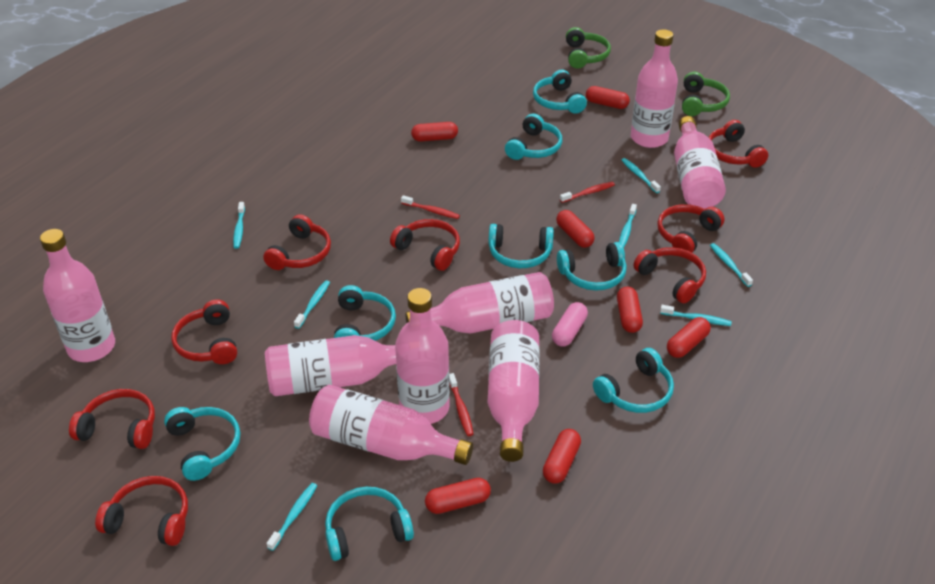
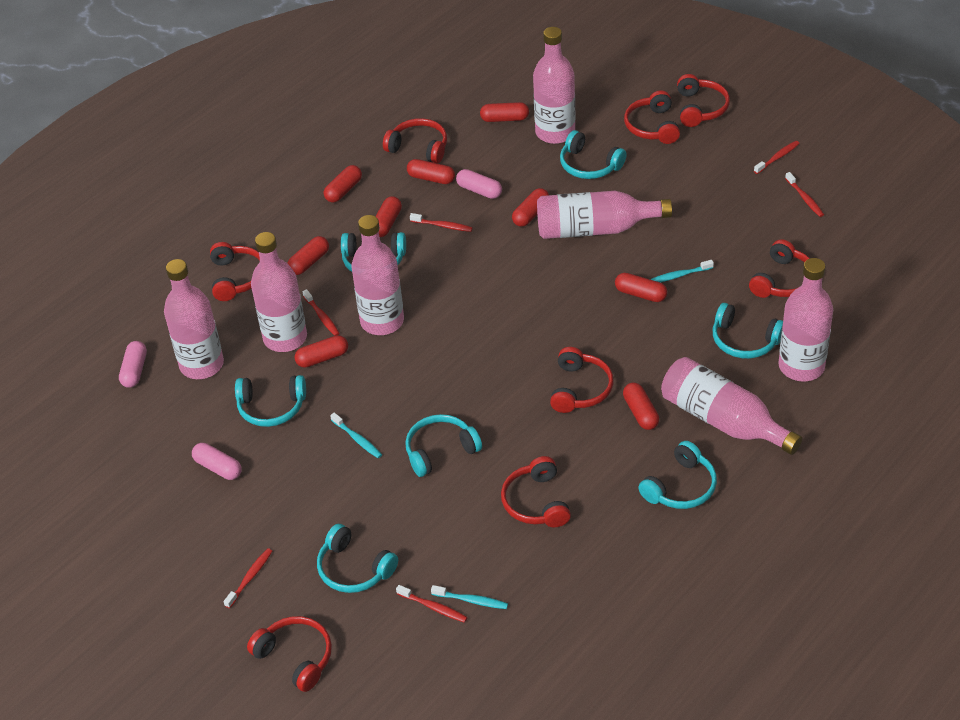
green headphones: [566,27,611,69] [682,72,730,116] = 2 -> none = 0
pink bottle: [40,229,115,362] [265,335,396,396] [309,385,473,465] [395,288,450,424] [405,272,554,334] [488,320,540,462] [631,29,678,148] [674,116,726,209] = 8 -> [164,259,224,379] [251,232,307,352] [352,215,404,335] [533,27,576,144] [537,191,672,239] [661,357,802,455] [778,258,833,381] = 7
pink capsule: [552,302,588,347] = 1 -> [119,341,147,388] [192,443,242,480] [456,169,502,199] = 3
red capsule: [411,122,458,142] [425,478,491,514] [543,429,581,484] [556,210,595,248] [586,86,630,109] [617,287,643,333] [667,317,711,358] = 7 -> [287,236,329,275] [295,335,348,368] [324,165,362,203] [375,196,402,237] [407,159,455,184] [480,102,529,122] [512,188,549,227] [615,273,667,302] [623,383,659,430] = 9
red toothbrush: [401,195,460,219] [449,373,474,436] [560,182,615,203] = 3 -> [224,548,272,608] [303,289,340,336] [396,585,468,623] [410,213,472,232] [754,141,800,174] [785,172,824,217] = 6
turquoise headphones: [164,407,240,481] [325,487,414,561] [334,285,396,341] [488,224,554,268] [505,113,562,160] [533,70,587,114] [557,242,627,291] [593,348,674,413] = 8 -> [235,375,306,427] [317,524,398,593] [341,232,406,272] [405,414,482,477] [560,130,627,179] [638,441,717,509] [713,303,783,359] = 7
turquoise toothbrush: [233,202,245,249] [266,483,317,551] [294,280,330,329] [619,204,637,248] [622,158,661,193] [660,305,732,326] [710,243,753,287] = 7 -> [330,413,382,458] [431,585,508,609] [650,260,714,282] = 3

